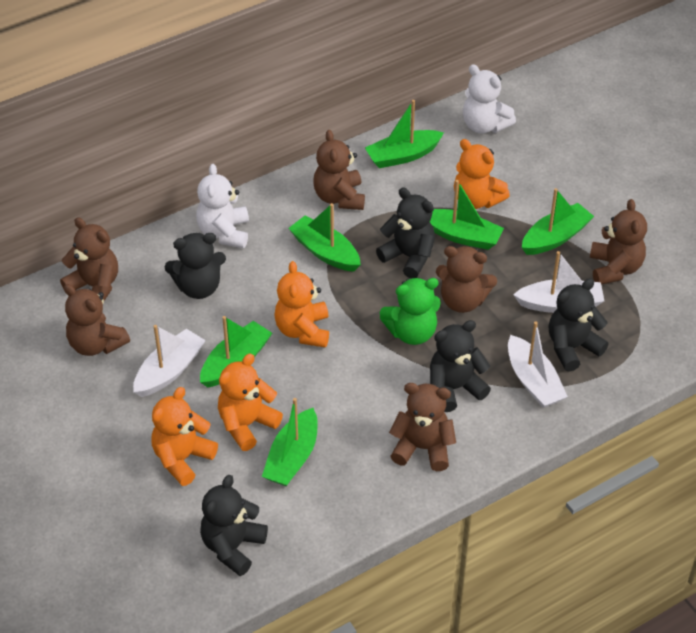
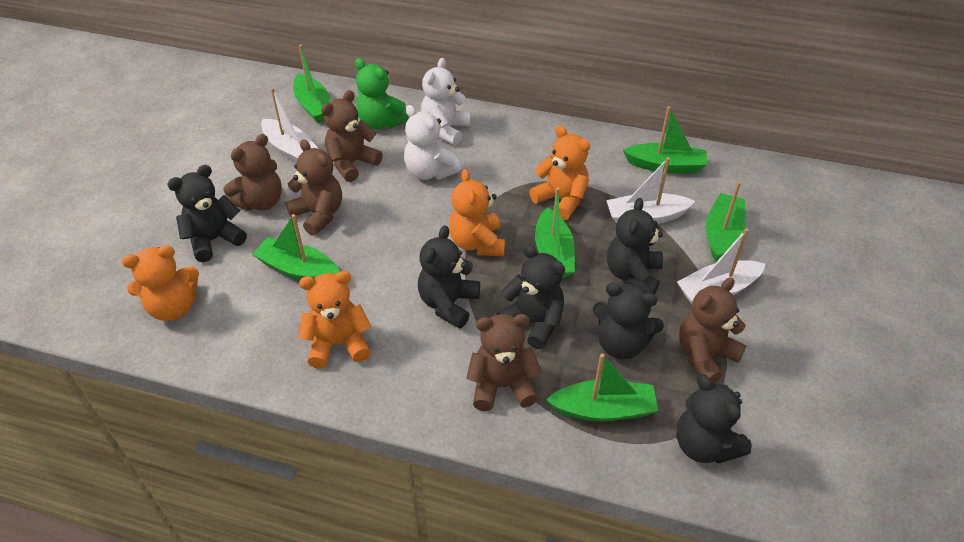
black teddy bear: [164,233,226,299] [200,475,268,576] [376,188,435,278] [430,320,491,412] [549,278,609,372] = 5 -> [167,165,247,262] [418,225,480,329] [497,245,565,349] [593,283,664,359] [607,198,663,295] [676,374,752,464] = 6
brown teddy bear: [60,217,118,301] [64,284,130,356] [313,130,365,210] [389,383,456,471] [436,246,497,313] [590,199,647,285] = 6 -> [223,134,282,211] [285,139,342,236] [321,90,383,182] [466,314,542,411] [679,277,746,384] = 5

